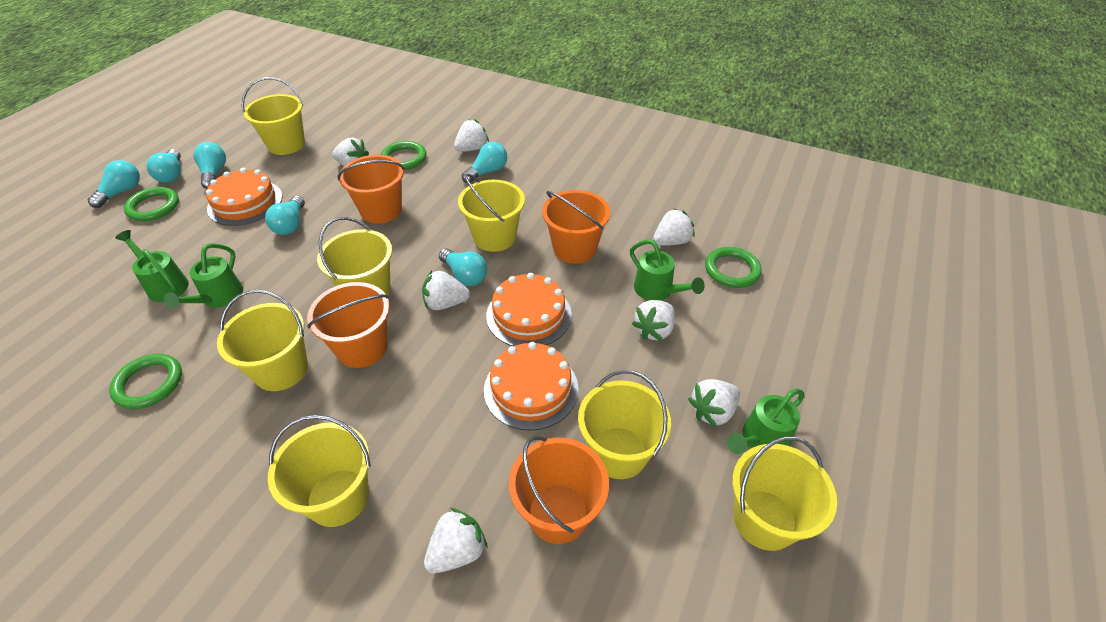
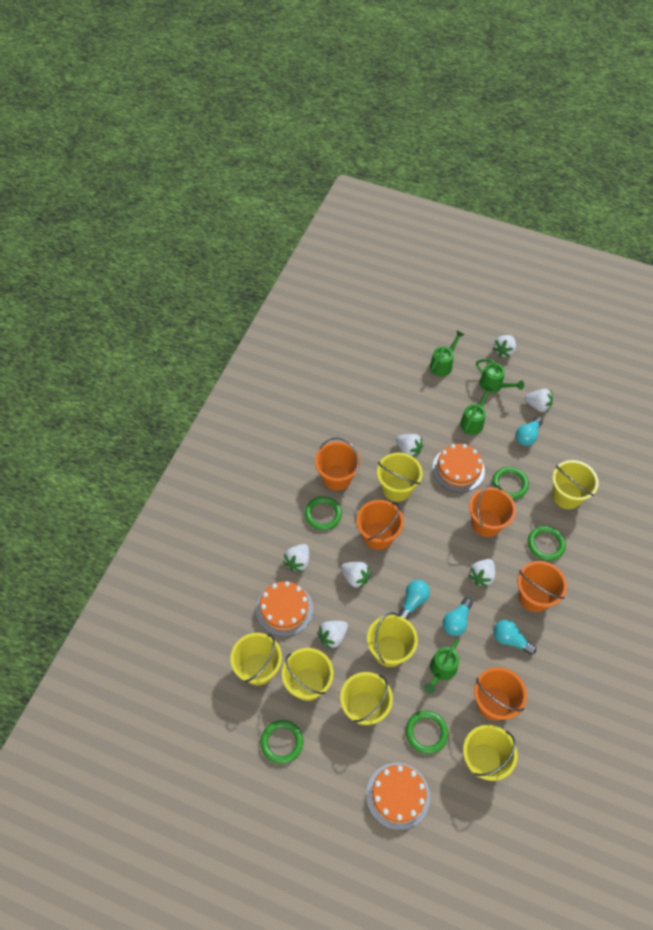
green ring: [109,354,182,409] [124,187,179,221] [381,141,426,170] [705,247,761,288] = 4 -> [260,720,303,764] [305,496,342,530] [406,710,448,754] [492,467,529,499] [528,526,566,561] = 5
orange bucket: [307,282,390,368] [337,155,405,223] [509,436,609,544] [542,190,610,264] = 4 -> [315,438,360,491] [357,500,404,550] [469,483,516,537] [474,667,527,720] [517,561,567,612] = 5
turquoise light bulb: [88,160,140,208] [146,149,181,183] [193,142,226,189] [265,195,305,235] [439,248,487,286] [462,142,507,183] = 6 -> [399,580,430,620] [442,598,473,636] [493,620,536,655] [516,416,543,446] = 4

